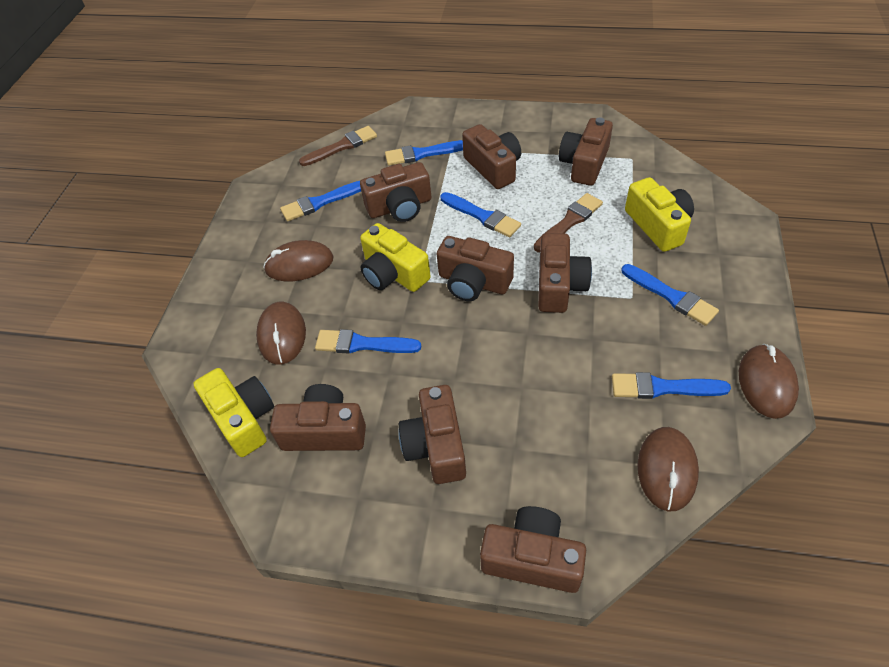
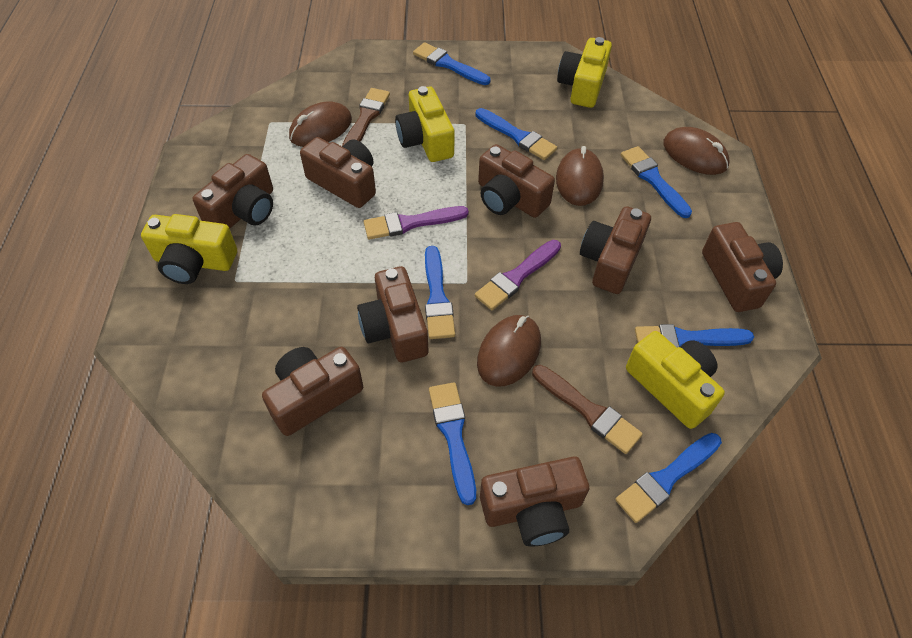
blue brush: [280,181,361,221] [315,329,421,353] [385,140,463,165] [440,192,521,237] [612,372,731,399] [621,264,719,326] = 6 -> [413,42,490,85] [425,246,455,339] [429,382,476,505] [476,108,557,160] [615,433,722,523] [621,146,692,218] [635,324,754,348] = 7
purple brush: none = 0 -> [364,206,469,240] [475,240,561,310] = 2
yellow camera: [193,368,274,457] [360,223,431,292] [625,177,694,252] = 3 -> [141,214,237,284] [395,86,455,162] [557,37,612,108] [626,331,725,429] = 4

